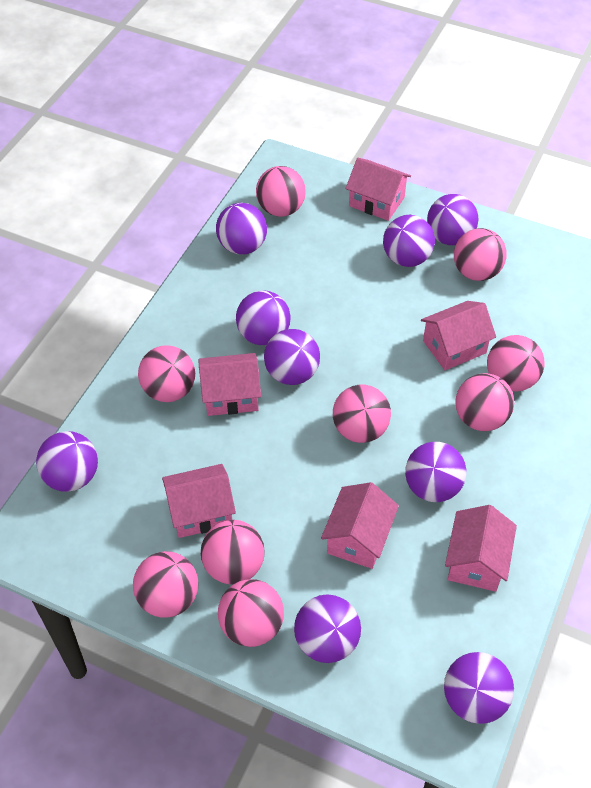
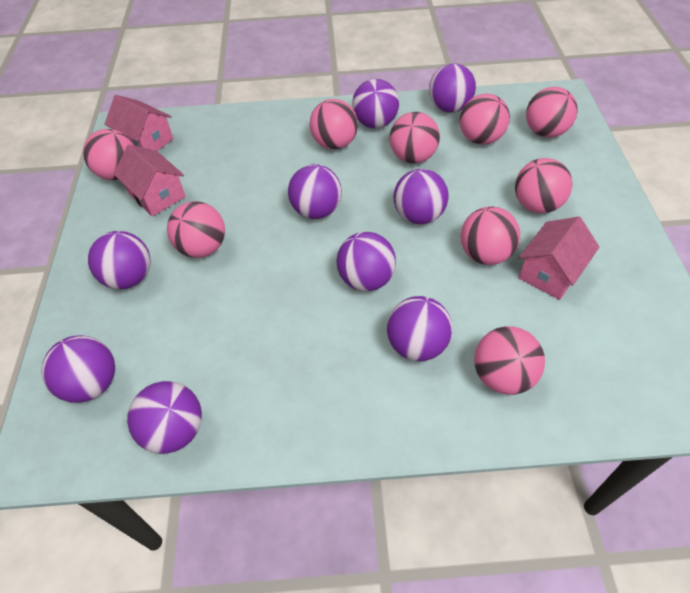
pink house: [162,464,236,538] [199,353,261,416] [321,482,399,569] [346,158,411,221] [421,301,496,370] [445,505,517,592] = 6 -> [105,95,173,151] [114,145,186,216] [518,216,599,300] = 3

